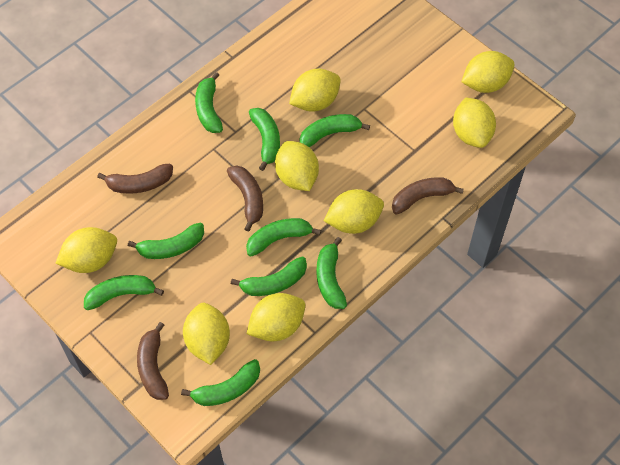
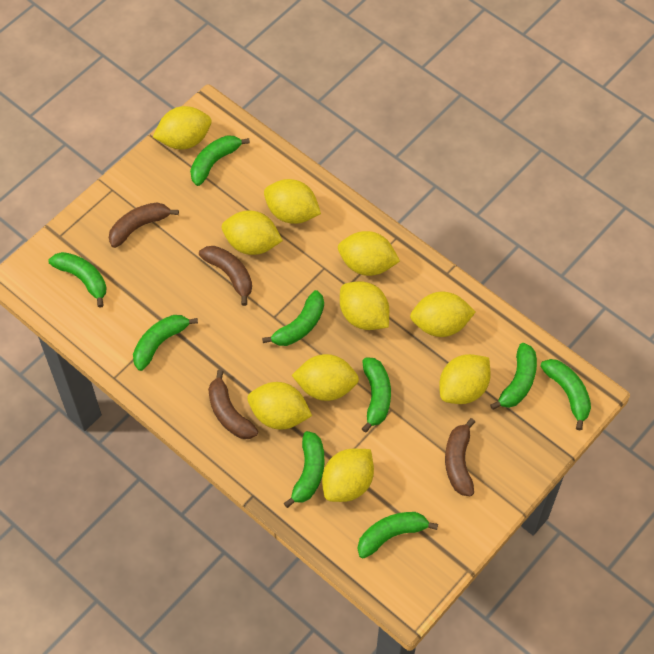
yellow lemon: [56,227,117,273] [183,303,230,365] [247,293,305,342] [275,141,319,191] [289,69,341,112] [324,189,384,234] [453,97,496,148] [462,51,515,93] = 8 -> [153,106,212,149] [222,211,283,255] [247,382,312,430] [264,179,321,224] [292,354,359,401] [322,449,374,502] [338,231,400,276] [340,281,389,330] [410,292,476,337] [439,354,491,404] = 10

